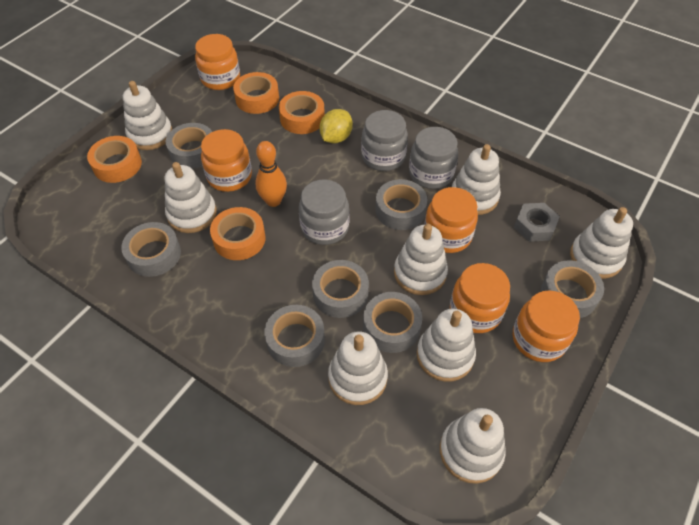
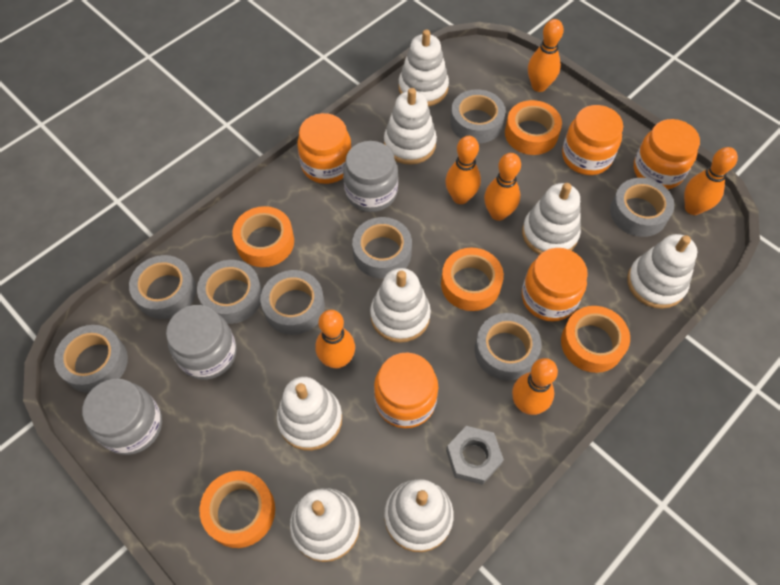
grey tape: [121,222,181,277] [166,123,212,169] [264,305,325,367] [312,260,369,318] [363,292,422,353] [375,179,427,230] [541,260,604,318] = 7 -> [54,325,128,393] [129,255,196,319] [197,260,262,324] [261,270,325,335] [352,217,412,279] [450,89,506,143] [475,313,541,381] [610,178,674,237] = 8
orange bowling pin: [255,141,287,207] = 1 -> [315,310,355,368] [445,136,481,204] [484,153,521,221] [512,358,558,415] [528,19,564,92] [684,147,738,215] = 6
orange tape: [87,136,142,183] [210,207,266,260] [233,72,279,114] [279,91,325,134] = 4 -> [200,471,275,548] [232,206,294,267] [441,248,504,311] [505,100,562,155] [561,306,630,373] = 5
yellow lemon: [319,109,353,143] = 1 -> none = 0

